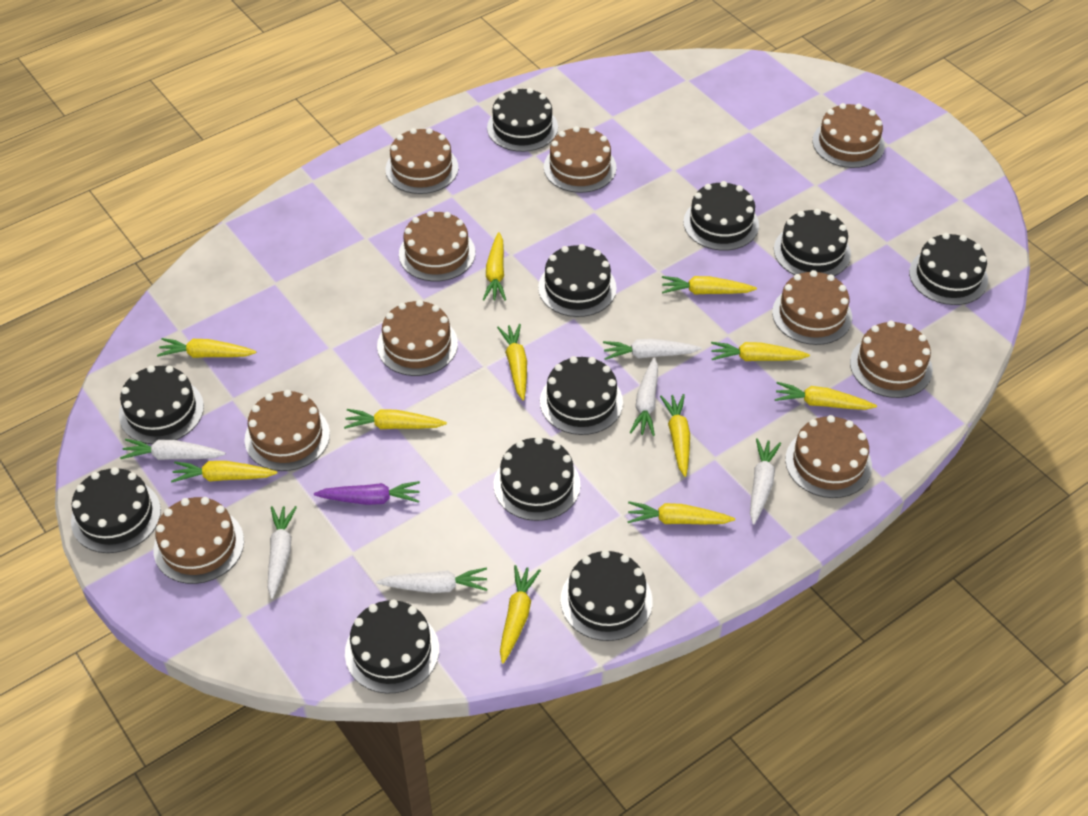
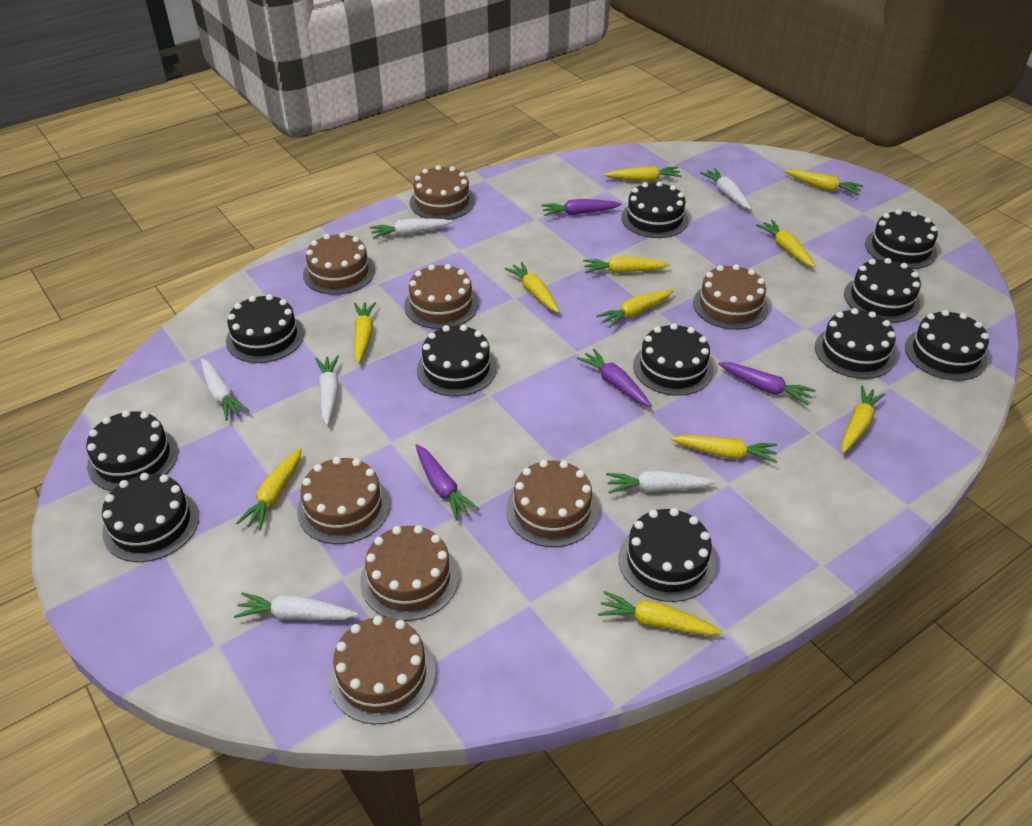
brown cake: [153,497,244,584] [244,390,330,471] [377,300,458,376] [386,128,459,194] [399,211,475,281] [544,126,616,193] [772,270,852,345] [785,415,872,498] [813,103,885,168] [850,321,933,398] = 10 -> [297,457,390,544] [303,232,375,295] [329,616,436,724] [360,525,459,621] [404,264,479,329] [410,165,475,220] [506,460,598,547] [693,264,768,330] = 8
purple carrot: [314,481,420,505] = 1 -> [415,444,479,521] [541,199,622,216] [577,349,652,407] [718,362,816,405] = 4

